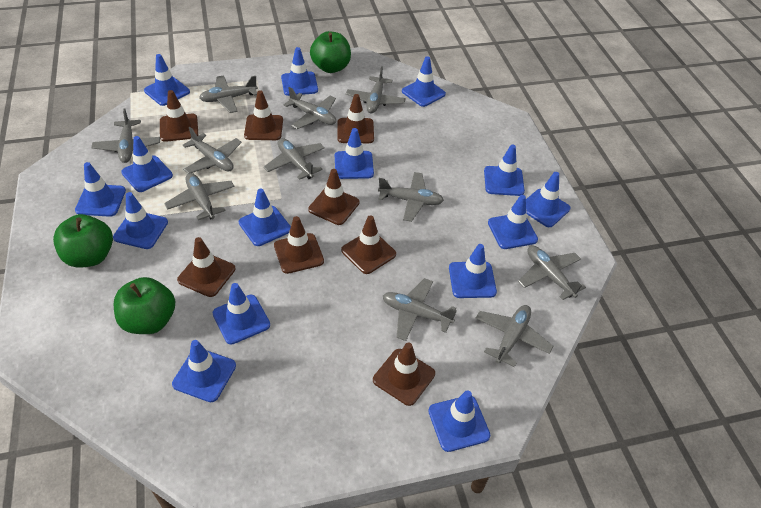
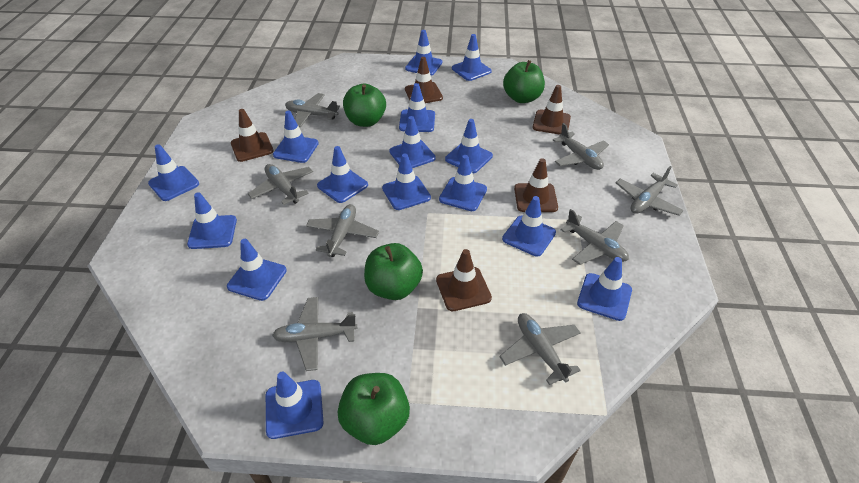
brown traffic cone: [160,90,198,142] [177,237,235,297] [244,90,283,140] [274,216,324,274] [308,169,359,225] [337,94,374,143] [341,215,396,274] [373,343,435,406] = 8 -> [231,109,274,162] [405,57,443,103] [436,249,492,311] [514,158,558,212] [533,85,571,135] = 5
green apple: [53,214,113,267] [113,277,175,334] [310,31,351,73] = 3 -> [338,373,410,445] [343,83,386,127] [364,243,423,300] [503,60,545,103] = 4
grey plane: [91,109,160,163] [164,173,235,220] [183,127,242,174] [199,75,258,113] [264,138,325,180] [284,87,336,129] [346,66,406,113] [378,172,444,222] [383,278,457,341] [475,305,553,367] [518,246,586,300] = 11 -> [248,164,313,205] [272,297,357,371] [285,93,340,127] [306,204,379,257] [500,313,581,385] [553,123,609,170] [561,209,629,265] [616,166,684,216] = 8

